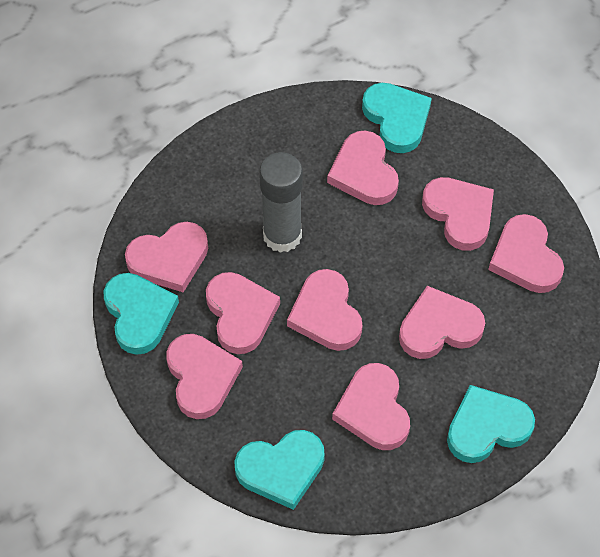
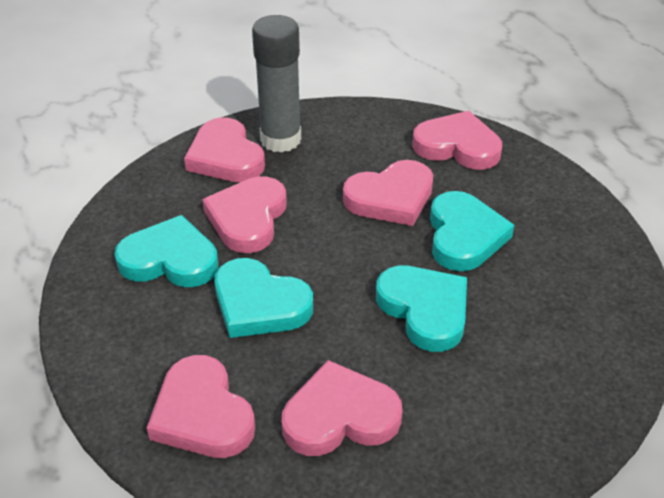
pink heart: [125,222,208,292] [167,334,243,419] [206,272,280,354] [287,269,363,351] [327,131,399,205] [332,363,410,450] [399,286,485,359] [422,177,494,251] [488,214,564,293] = 9 -> [147,355,255,458] [184,117,265,182] [202,176,287,253] [282,360,402,456] [343,160,433,226] [412,111,502,170] = 6

